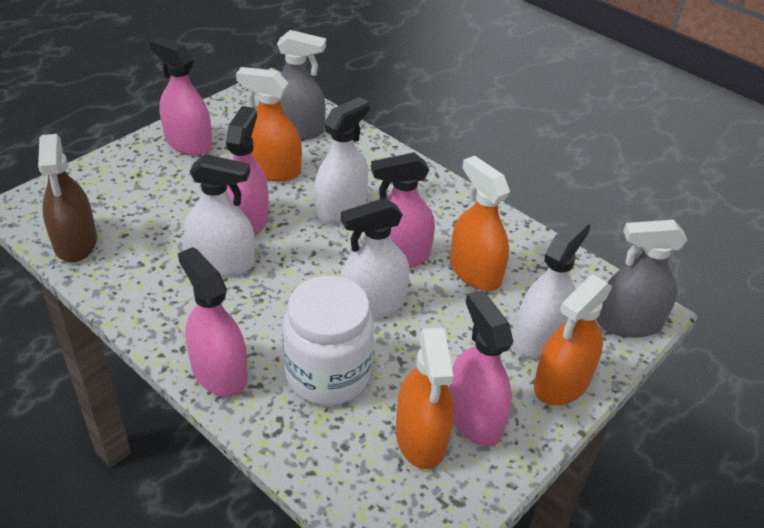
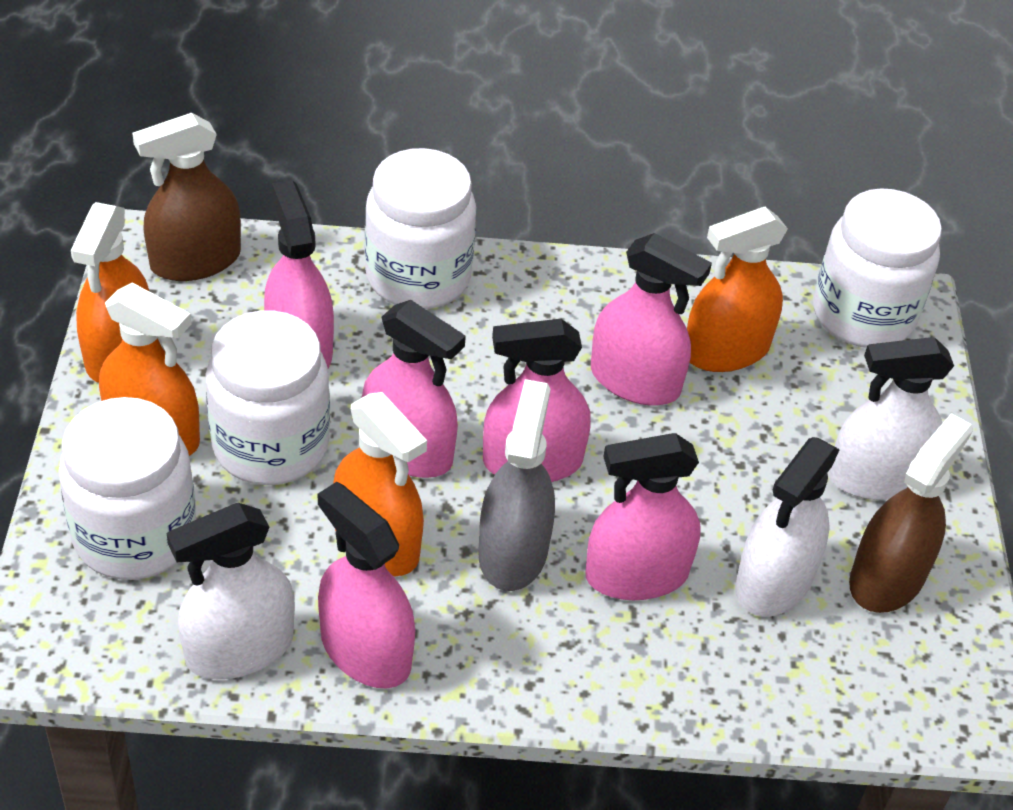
brown spray bottle: [38,134,97,262] = 1 -> [132,113,241,281] [849,413,972,613] = 2
grey spray bottle: [277,30,326,140] [596,220,687,338] = 2 -> [478,379,555,591] = 1
pink spray bottle: [150,37,212,155] [178,247,248,397] [226,106,269,237] [371,152,435,269] [449,290,513,447] = 5 -> [264,180,334,368] [318,482,415,688] [362,300,466,478] [483,319,591,482] [585,433,701,600] [591,233,712,406] = 6
white jar: [283,276,374,405] = 1 -> [59,397,196,580] [206,310,330,485] [365,148,476,309] [813,188,942,348] = 4
white spray bottle: [184,154,255,276] [315,97,370,223] [340,198,409,320] [514,217,590,357] = 4 -> [167,503,295,679] [735,437,840,617] [829,337,954,500] = 3

